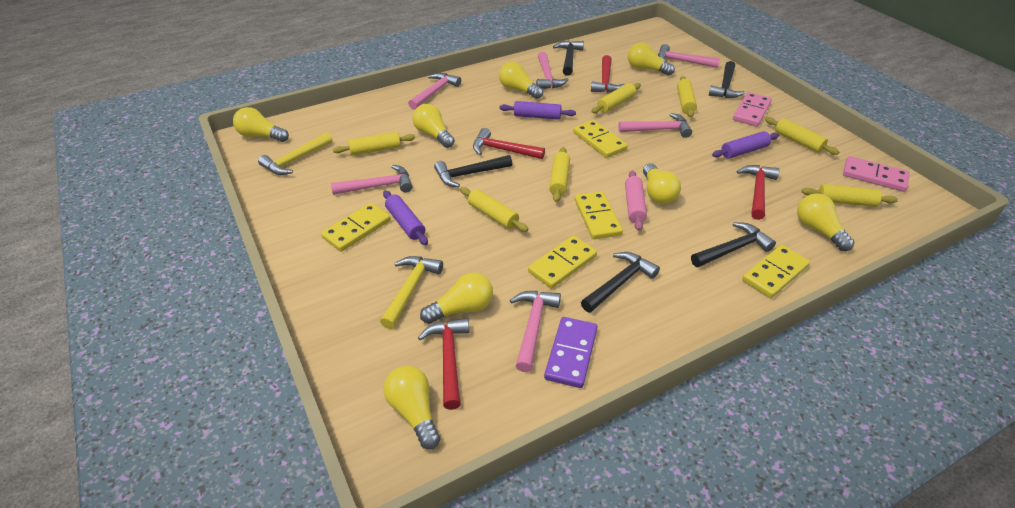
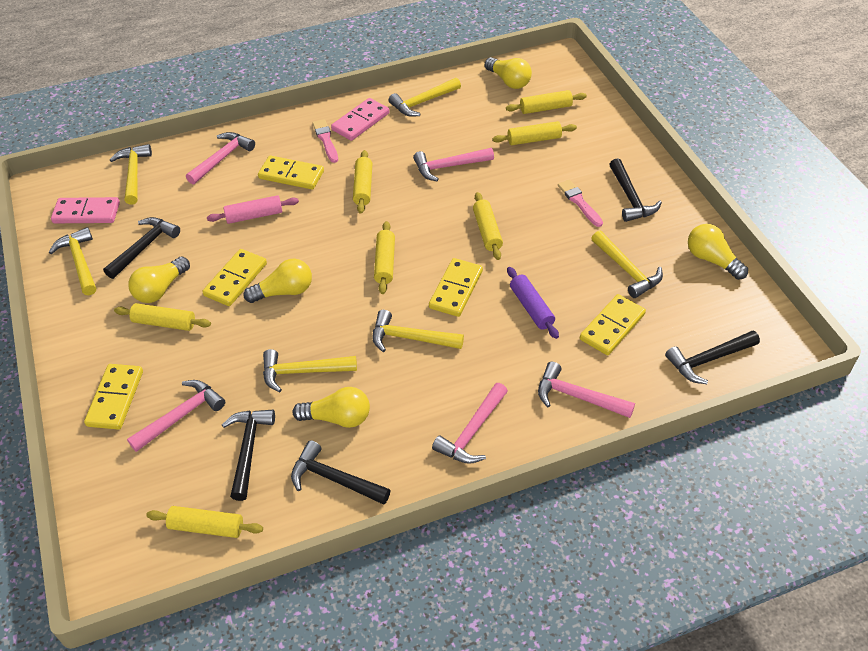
pink brush: none = 0 -> [312,119,338,163] [558,180,603,227] = 2
pink hammer: [331,165,413,195] [408,73,461,110] [510,291,561,372] [536,52,569,89] [618,113,692,138] [658,44,720,68] = 6 -> [127,380,225,452] [186,132,255,184] [413,148,494,181] [432,383,508,464] [538,362,635,418] = 5
purple domino: [544,317,598,388] = 1 -> none = 0
purple rolling pin: [383,191,428,245] [500,101,576,120] [712,131,779,159] = 3 -> [507,267,559,339] = 1
red hammer: [418,318,469,410] [473,128,545,159] [591,55,625,93] [736,165,780,220] = 4 -> none = 0
yellow hammer: [258,132,333,175] [380,256,443,329] = 2 -> [49,227,96,295] [110,144,152,205] [263,349,357,393] [372,310,464,352] [389,78,461,117] [591,231,663,298] = 6
yellow light bulb: [233,107,289,142] [384,366,440,449] [412,104,455,148] [420,272,493,324] [499,62,543,99] [628,42,675,76] [643,163,681,204] [797,193,854,251] = 8 -> [128,256,190,303] [244,259,312,303] [292,387,370,428] [485,57,532,89] [688,224,748,280] = 5

